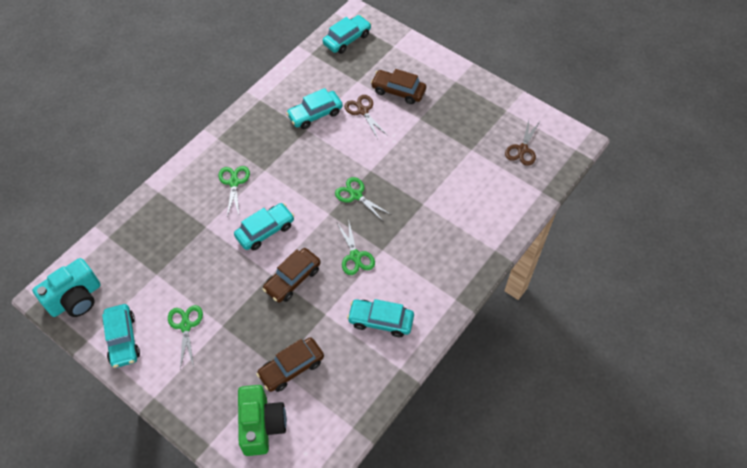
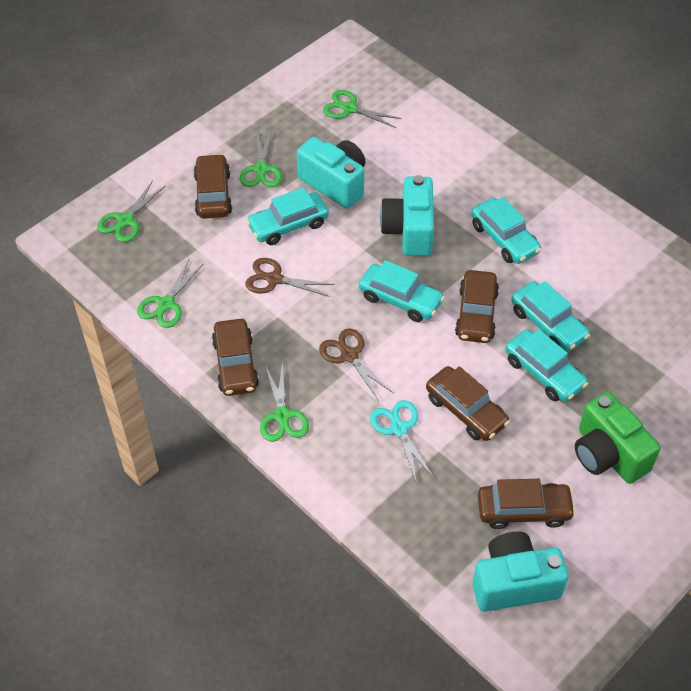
brown car: [256,337,324,392] [262,248,321,303] [371,69,426,104] = 3 -> [194,154,232,219] [212,319,259,396] [426,366,510,441] [455,270,499,343] [478,479,576,529] = 5
green scissors: [168,305,203,369] [218,166,250,216] [335,177,392,222] [337,218,375,275] = 4 -> [97,181,165,242] [137,260,204,328] [240,129,282,187] [260,362,309,442] [323,90,402,128] = 5
turquoise camera: [32,258,101,317] = 1 -> [297,137,365,209] [380,175,434,256] [473,532,568,612] = 3
turquoise scissors: none = 0 -> [370,400,434,484] = 1

